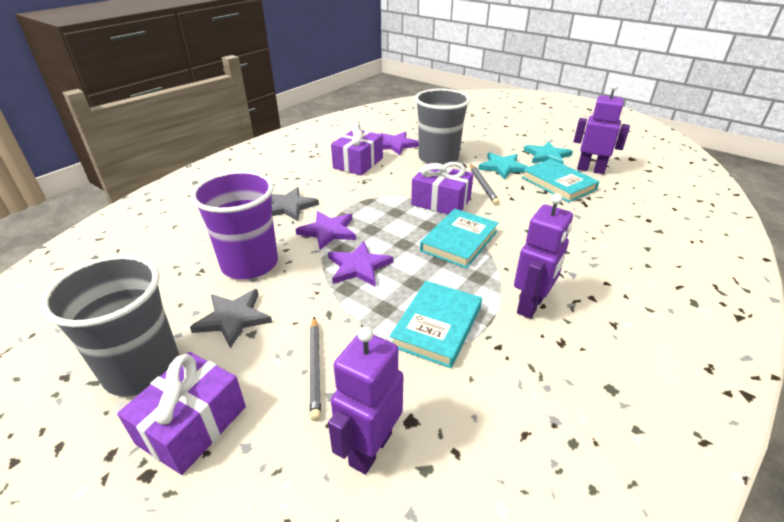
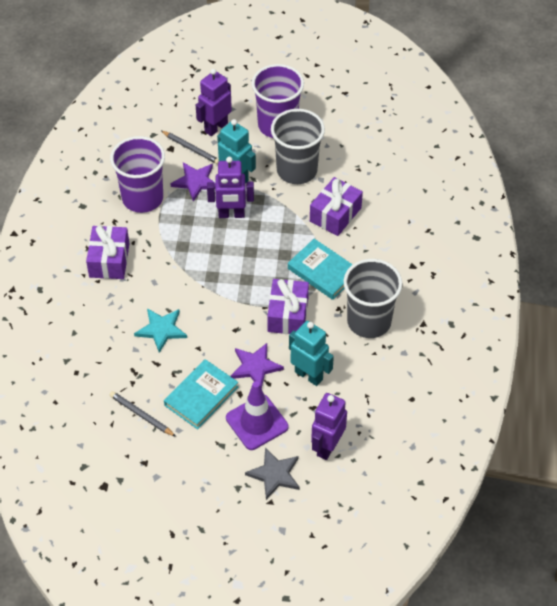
grey star: [190,289,272,349] [272,187,319,221] = 2 -> [245,447,300,500] = 1
purple cup: [191,171,278,279] = 1 -> [110,136,165,213] [252,64,304,138] = 2
purple star: [296,211,356,250] [328,241,393,287] [381,132,419,155] = 3 -> [170,163,215,202] [231,343,284,388] = 2
purple traffic cone: none = 0 -> [226,381,288,450] = 1
turquoise book: [390,281,482,368] [420,209,499,269] [522,159,599,202] = 3 -> [164,359,238,429] [288,239,353,300] = 2
turquoise robot: none = 0 -> [217,119,256,184] [289,321,334,386] = 2
turquoise star: [478,152,528,180] [524,142,573,164] = 2 -> [134,308,187,353] = 1

